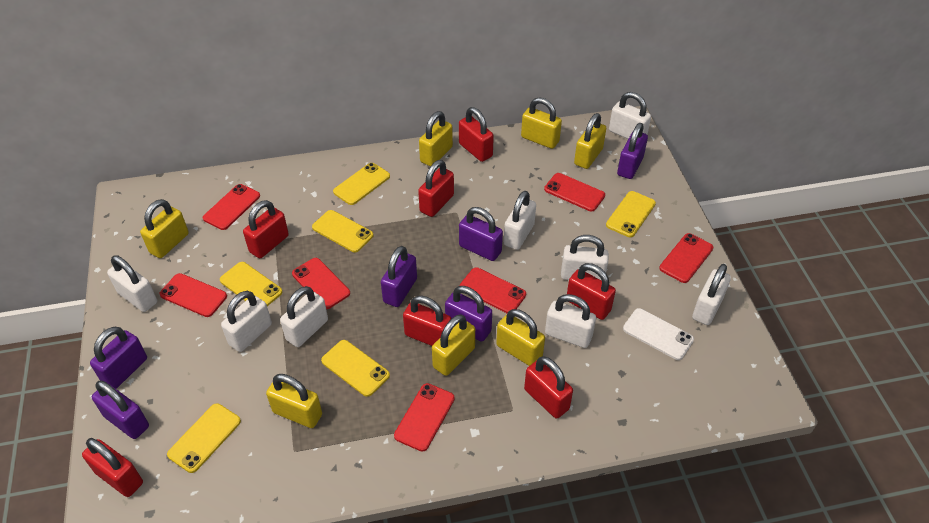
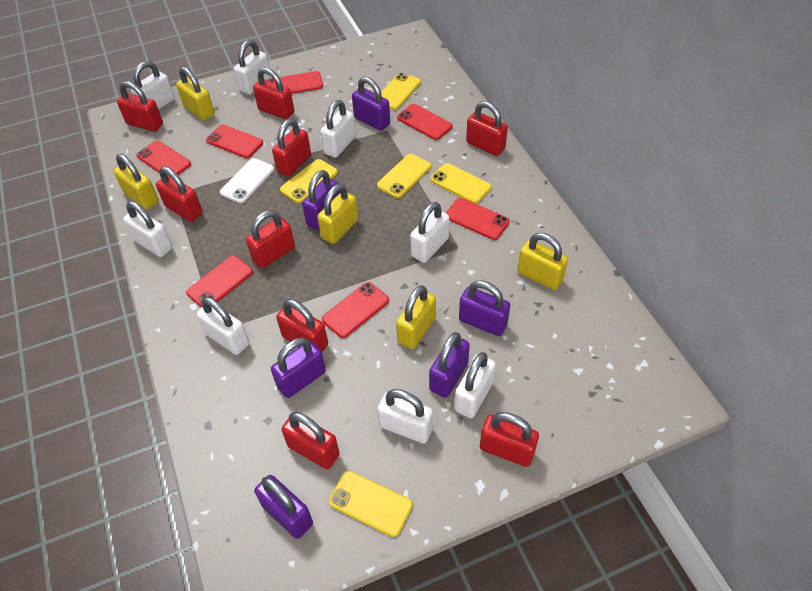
red padlock: [82,438,143,497] [243,200,289,258] [403,296,451,346] [418,160,454,217] [459,107,494,162] [524,356,573,419] [567,263,616,320] = 7 -> [117,81,163,132] [156,166,203,222] [246,210,295,268] [253,67,294,119] [272,119,311,177] [276,299,328,352] [281,412,340,469] [466,101,508,156] [480,412,539,467] = 9
yellow padlock: [140,199,189,258] [266,374,322,428] [419,111,453,166] [432,314,475,376] [496,309,545,366] [521,97,562,149] [574,113,606,169] = 7 -> [113,154,159,210] [176,67,215,121] [317,184,358,244] [396,285,436,349] [517,233,568,290] = 5
yellow phone: [167,403,241,473] [220,262,282,306] [312,210,373,252] [321,340,390,397] [333,163,390,205] [606,191,656,237] = 6 -> [280,159,338,203] [329,471,413,537] [377,154,431,198] [381,73,421,110] [430,163,491,204] = 5

